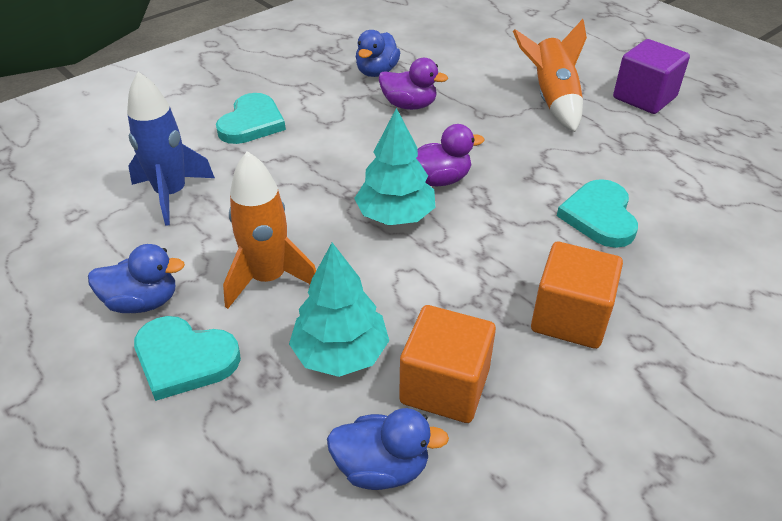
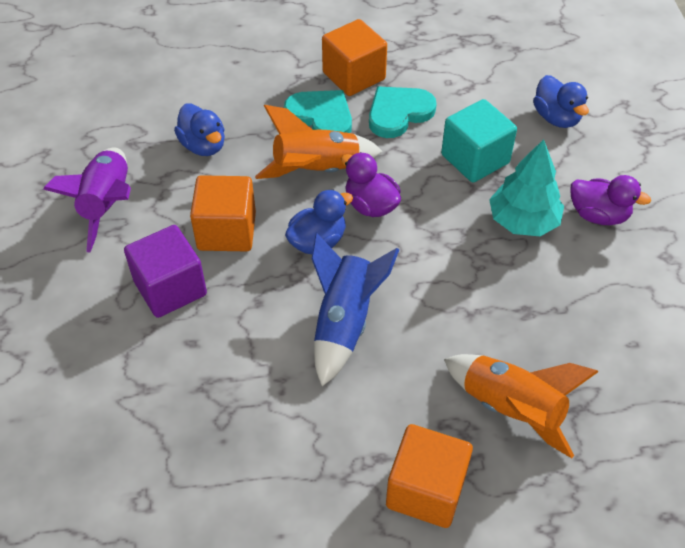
orange cube: [399,305,496,423] [531,242,623,349] = 2 -> [190,175,256,251] [322,19,387,96] [386,424,473,528] = 3
purple rocket: none = 0 -> [43,147,131,252] = 1
turquoise cube: none = 0 -> [441,99,517,183] = 1
turquoise heart: [134,316,241,401] [216,93,286,144] [557,179,638,248] = 3 -> [284,90,352,133] [369,87,437,138] = 2
turquoise tree: [289,243,389,377] [354,108,436,225] = 2 -> [489,139,564,236] = 1

